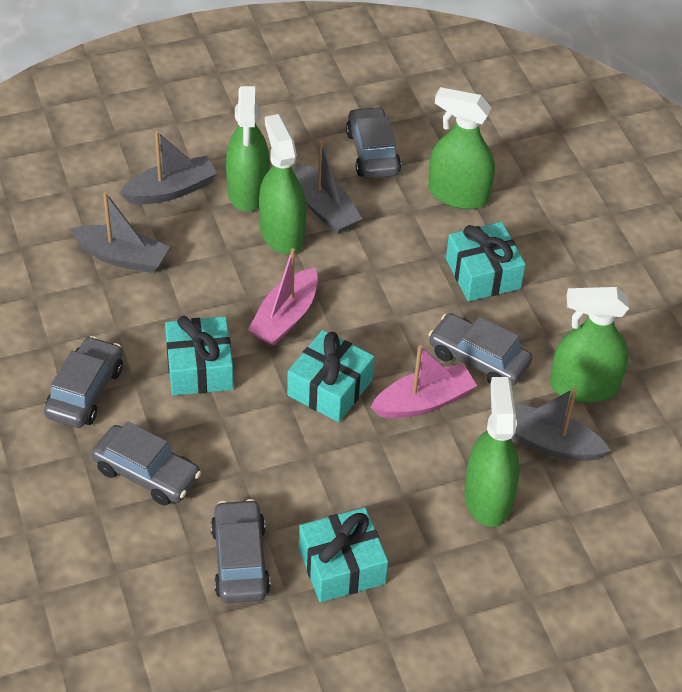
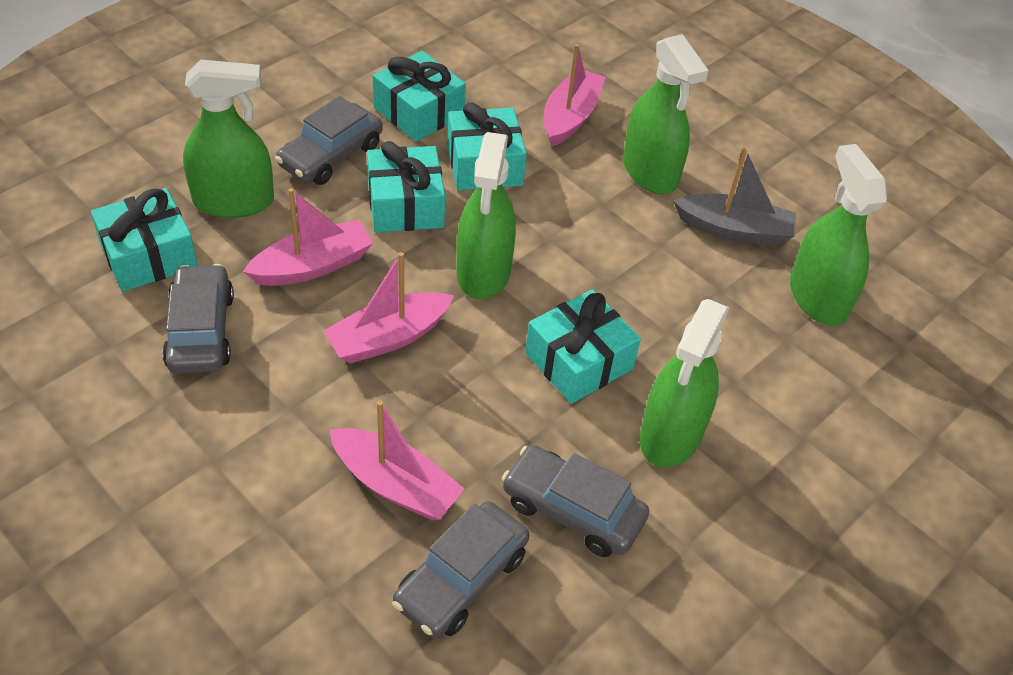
grey boat: [70,192,169,273] [120,131,217,205] [294,140,362,234] [512,388,611,461] = 4 -> [673,148,796,246] = 1
grey car: [44,336,123,428] [92,421,201,506] [211,499,271,603] [346,106,401,179] [429,313,532,386] = 5 -> [162,264,234,374] [275,96,383,185] [392,501,529,638] [502,445,649,557] = 4
pink boat: [248,248,318,345] [371,345,477,418] = 2 -> [243,188,373,286] [323,252,454,364] [329,400,465,521] [544,44,606,147] = 4
turquoise gift: [165,316,234,396] [287,330,374,422] [299,507,388,602] [446,222,526,301] = 4 -> [91,188,198,292] [367,141,445,233] [373,51,466,141] [447,102,527,191] [525,289,641,404] = 5

